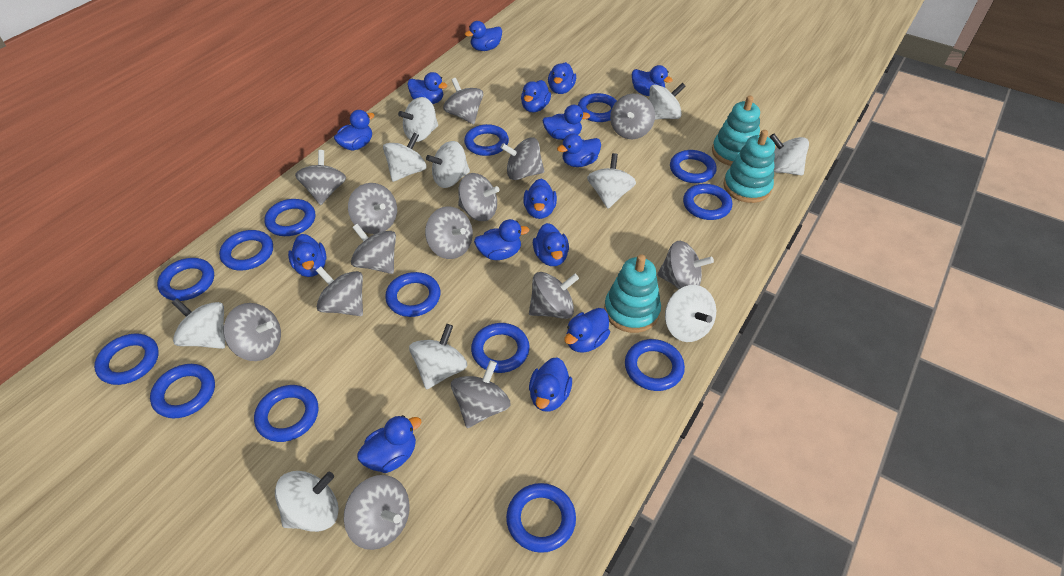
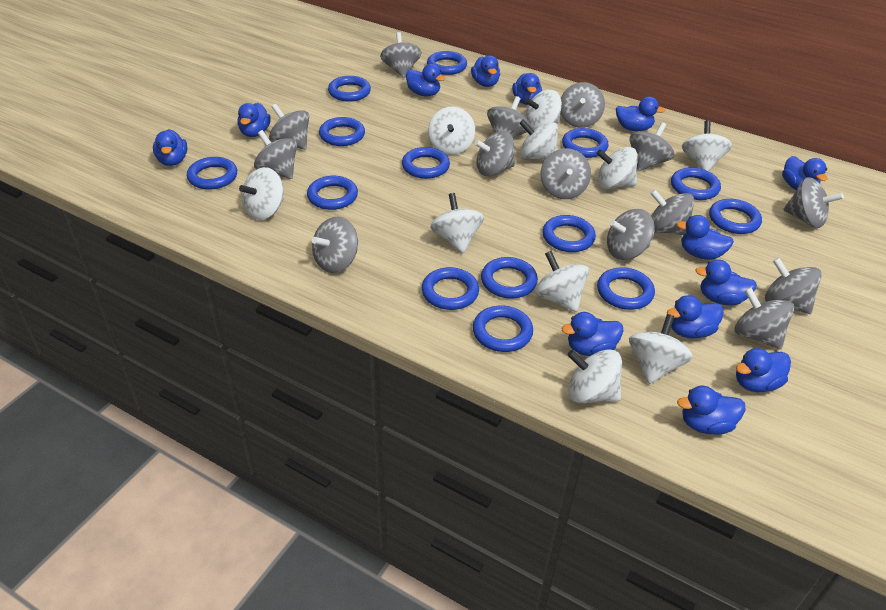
blue duck: [288,234,326,277] [334,110,374,150] [357,415,422,473] [407,72,447,104] [465,21,502,51] [474,219,529,260] [521,80,551,112] [523,179,557,219] [529,357,572,412] [533,223,569,266] [542,105,590,140] [548,62,576,94] [557,133,601,167] [564,308,610,353] [632,65,673,96] = 15 -> [153,129,187,166] [237,103,271,137] [406,64,445,97] [471,55,500,87] [512,73,542,105] [562,312,623,356] [616,97,665,131] [667,295,724,339] [676,215,734,260] [677,385,745,435] [695,260,757,305] [736,348,791,392] [782,156,828,190] = 13
turquoise stacking toy: [604,254,661,333] [712,96,760,166] [723,130,775,203] = 3 -> none = 0

